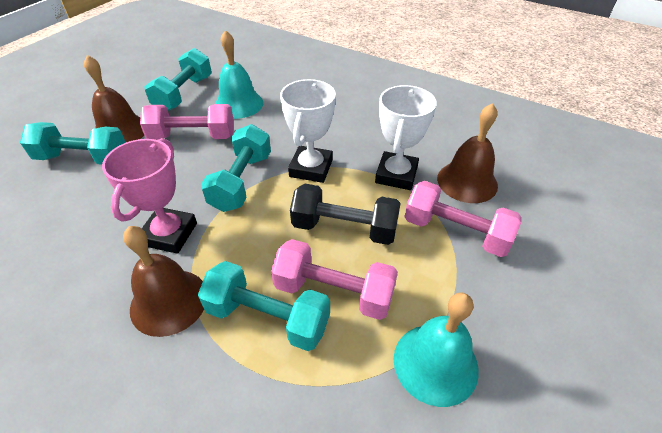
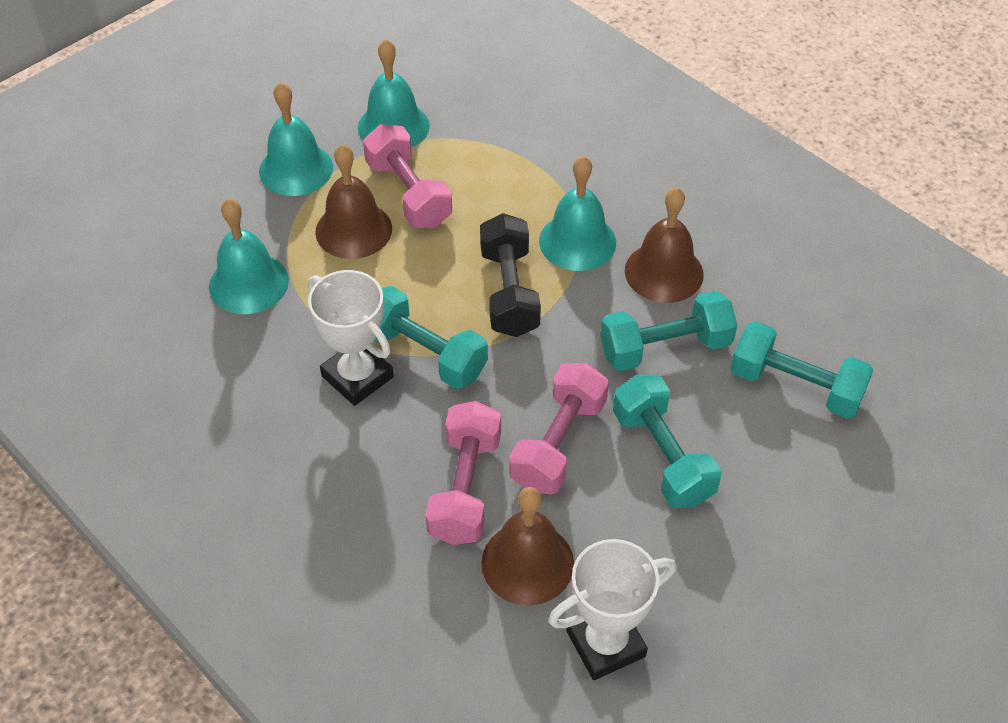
pink trophy: [102,138,197,254] = 1 -> none = 0
turquoise bell: [215,30,263,119] [393,292,479,407] = 2 -> [209,198,289,314] [259,82,333,196] [358,39,430,148] [539,156,616,271] = 4

